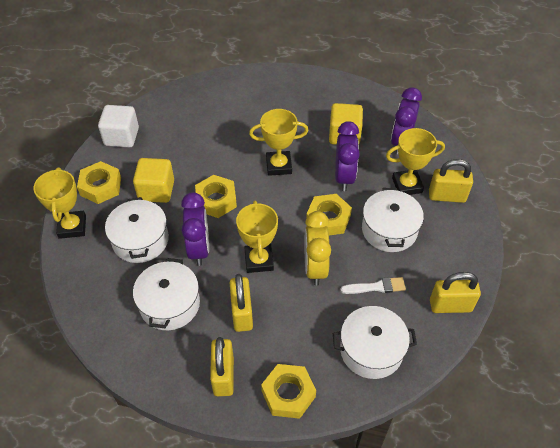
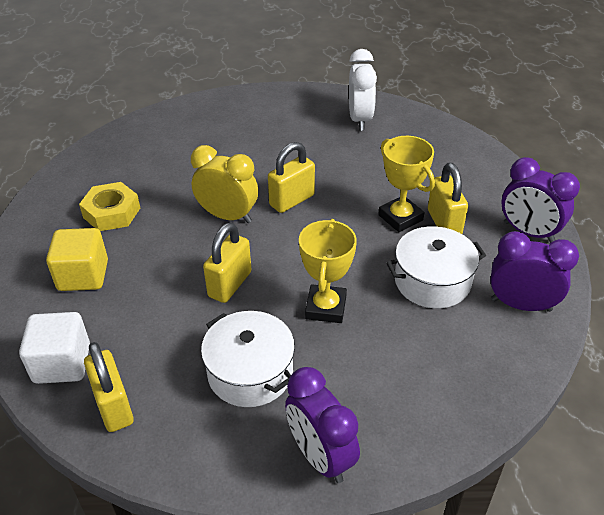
white brush: [340,277,406,294] = 1 -> none = 0
white clock: none = 0 -> [349,49,377,131] = 1
white pot: [105,197,169,263] [133,258,200,330] [333,306,417,379] [362,188,424,252] = 4 -> [201,311,295,407] [386,226,486,308] = 2
yellow cube: [133,158,174,203] [329,103,363,145] = 2 -> [46,228,108,291] = 1
yellow nut: [77,161,121,204] [195,175,237,218] [261,364,316,419] [306,194,352,235] = 4 -> [79,182,140,231] = 1
yellow trophy: [34,168,86,239] [236,201,278,273] [249,109,309,176] [386,128,445,195] = 4 -> [299,219,357,323] [378,136,435,232] = 2

